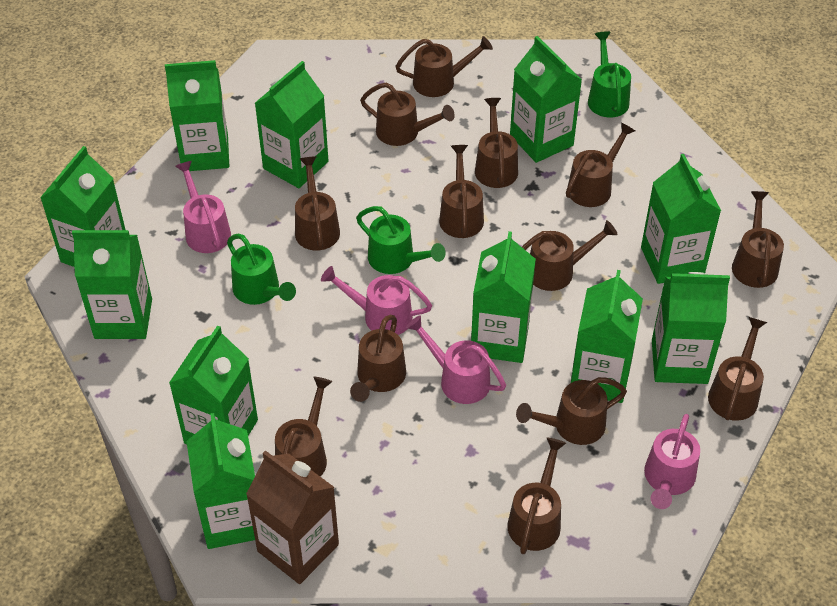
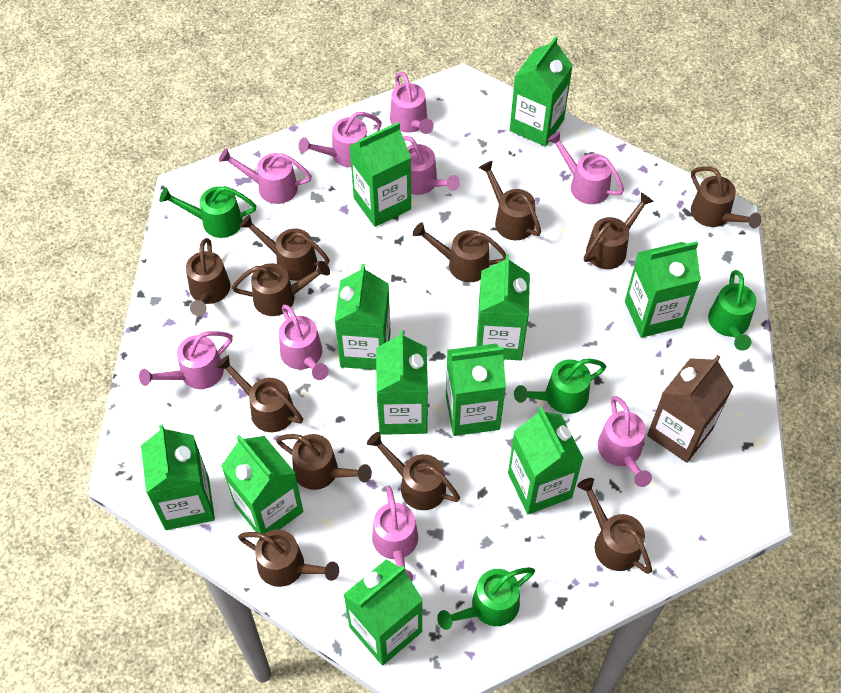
brown watering can: [275,377,333,477] [295,156,340,251] [350,315,406,402] [360,83,455,146] [395,36,493,97] [439,145,484,238] [475,98,518,188] [507,438,566,554] [516,377,627,445] [522,220,618,291] [566,122,635,207] [708,317,767,421] [732,191,784,288] = 13 -> [186,238,230,316] [216,355,303,432] [232,261,330,316] [238,530,339,587] [239,215,330,281] [276,434,372,490] [367,432,460,510] [413,223,506,282] [479,161,541,240] [577,478,652,574] [584,192,654,269] [691,166,761,228] = 12
green watering can: [227,234,296,305] [356,206,446,274] [588,31,631,117] = 3 -> [159,186,256,238] [437,567,535,630] [514,358,606,414] [708,270,757,351] = 4
pink watering can: [175,161,231,253] [321,266,432,335] [406,316,506,404] [644,414,700,509] = 4 -> [139,331,233,389] [219,148,312,204] [279,304,329,380] [298,112,382,167] [372,486,418,581] [390,72,434,134] [403,136,460,195] [547,131,624,204] [598,396,652,487] = 9

